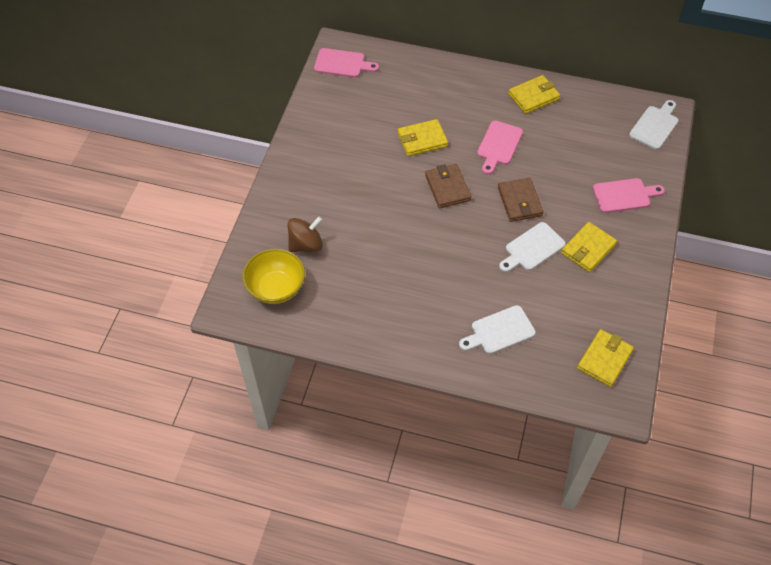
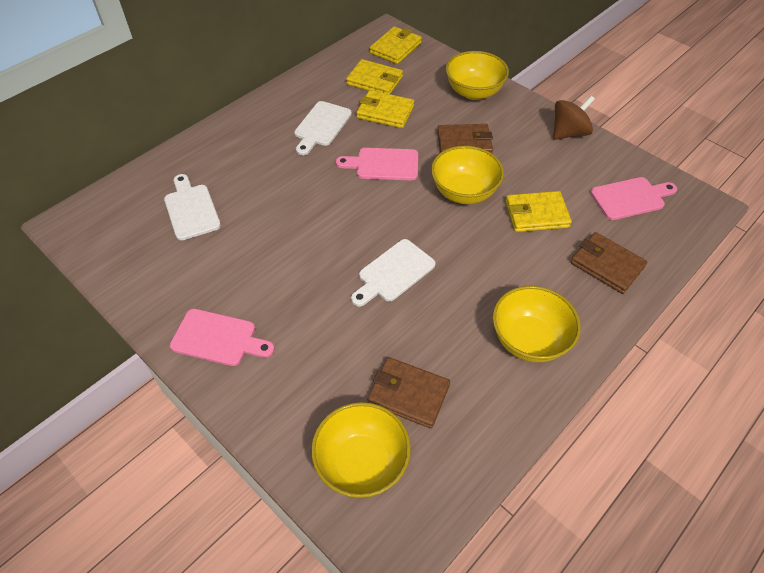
brown wallet: [425,164,471,208] [498,178,544,222] = 2 -> [367,357,450,429] [437,124,493,153] [571,232,647,294] = 3
yellow bowl: [242,249,305,304] = 1 -> [311,402,411,498] [431,146,504,204] [446,51,509,100] [493,286,581,362] = 4

